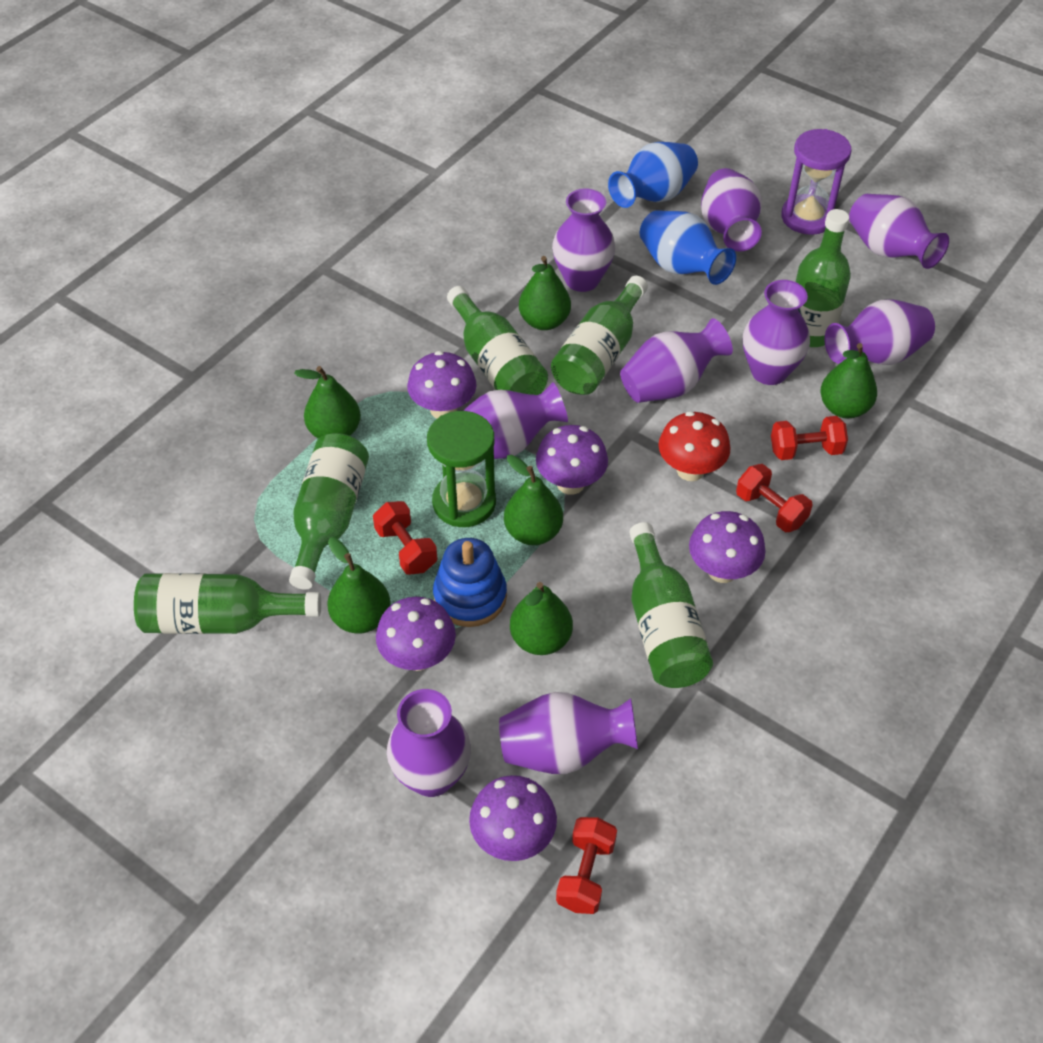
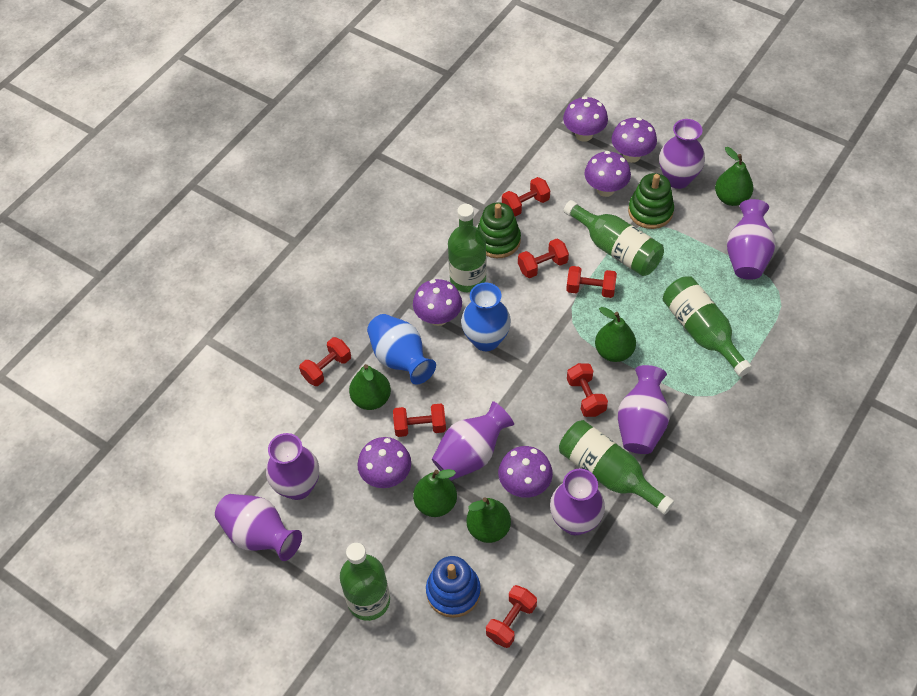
green bottle: [134,573,321,634] [289,433,369,590] [447,286,548,395] [551,276,648,395] [630,522,713,688] [796,209,851,347] = 6 -> [340,543,390,621] [448,204,487,292] [559,420,674,515] [564,200,664,276] [663,276,752,377] = 5
green hourglass: [427,411,496,527] = 1 -> none = 0
green pear: [294,366,361,439] [327,538,391,634] [504,455,563,545] [510,582,573,655] [519,256,571,330] [820,343,877,419] = 6 -> [349,364,391,410] [413,469,457,517] [466,497,511,543] [595,307,636,362] [715,147,753,206] = 5
green stacking toy: none = 0 -> [477,202,521,258] [628,173,674,229] = 2
purple hourglass: [781,129,852,235] = 1 -> none = 0
purple mushroom: [376,597,456,671] [407,351,477,419] [469,775,557,861] [536,425,608,495] [689,511,765,583] = 5 -> [358,437,411,488] [413,279,462,326] [498,446,553,498] [563,96,608,142] [584,151,631,197] [611,117,657,163] = 6
purple vase: [387,689,471,797] [463,382,568,459] [499,692,638,774] [552,188,615,292] [620,318,733,403] [701,168,762,252] [743,280,810,385] [825,300,935,365] [849,194,949,269] = 9 -> [215,494,302,561] [266,433,319,500] [432,401,514,481] [550,469,605,535] [618,365,670,454] [659,119,705,189] [727,199,776,280] = 7
red dumbbell: [373,501,438,575] [556,817,617,914] [736,464,813,532] [771,416,848,460] = 4 -> [299,337,351,386] [393,404,446,437] [486,585,537,648] [502,177,550,216] [518,238,569,278] [566,266,617,298] [567,363,608,417] = 7
red mushroom: [658,411,731,481] = 1 -> none = 0

